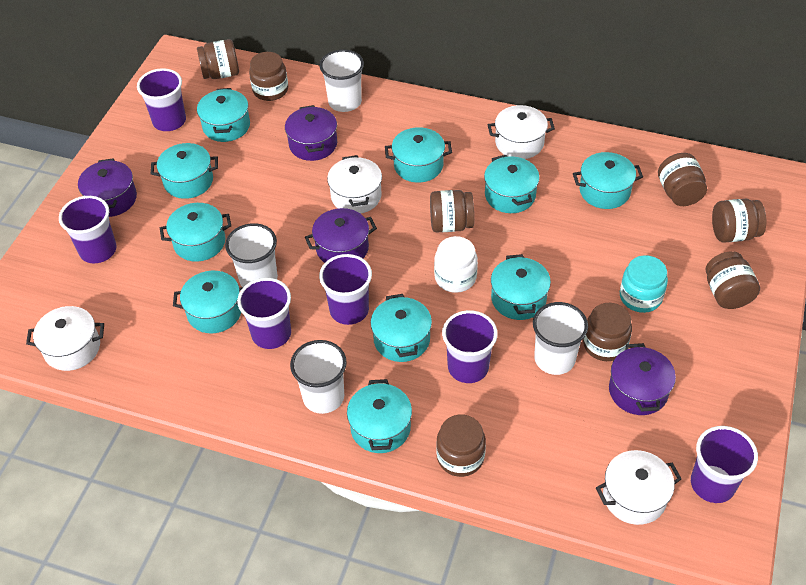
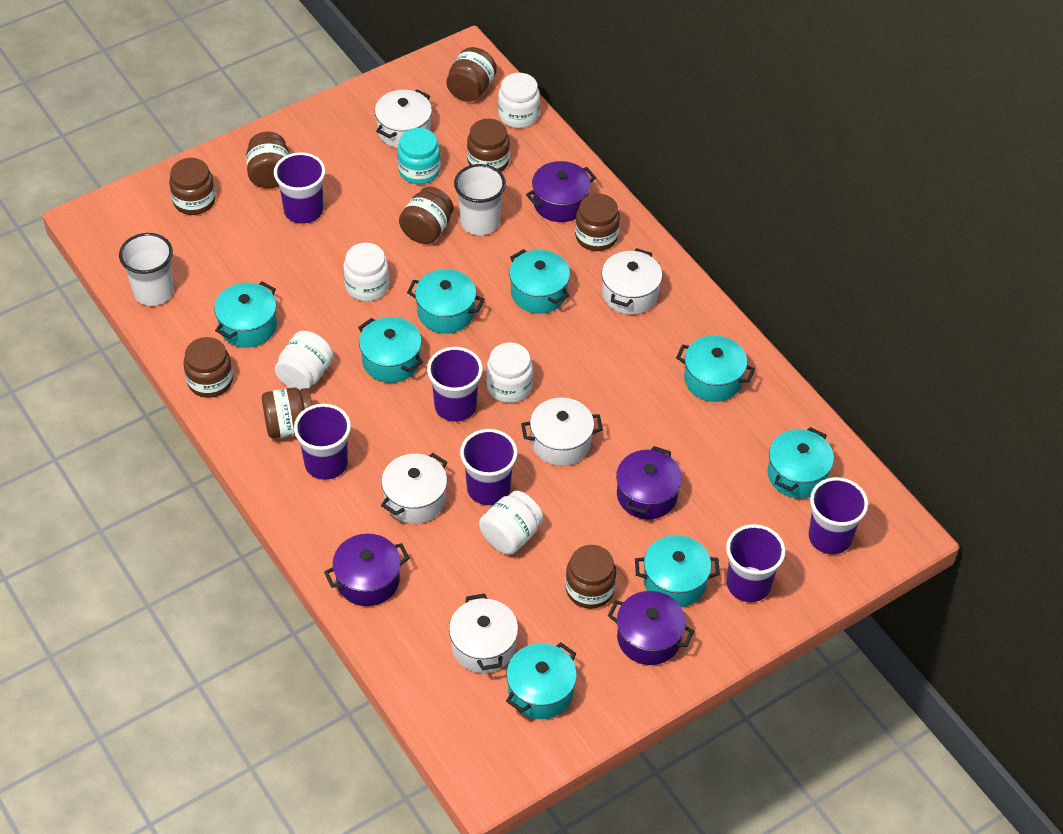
brown jar: [197,39,239,79] [249,52,288,101] [430,190,474,232] [436,414,486,477] [583,303,632,361] [658,153,707,206] [705,251,760,309] [712,199,766,243] = 8 -> [169,158,216,215] [184,337,233,398] [246,132,289,188] [262,388,312,438] [399,187,454,244] [446,47,497,102] [467,119,510,172] [565,545,616,609] [575,194,620,251] = 9
turquoise pot: [151,143,218,199] [160,203,231,262] [173,271,242,333] [197,88,250,142] [347,379,412,453] [370,294,432,362] [385,127,452,183] [484,155,540,213] [491,254,551,320] [573,152,643,209] = 10 -> [214,282,277,348] [358,317,423,383] [407,269,485,334] [506,642,577,719] [509,249,570,314] [635,535,720,607] [676,335,755,402] [768,427,834,499] = 8
white cup: [225,223,278,287] [290,340,347,414] [320,49,364,112] [533,302,588,375] = 4 -> [119,233,174,306] [454,164,506,235] = 2
white jar: [434,236,478,293] = 1 -> [275,331,334,390] [343,243,389,301] [479,491,543,555] [486,342,533,403] [498,73,540,128] = 5
white pot: [26,306,104,371] [327,155,382,214] [488,105,555,159] [596,450,682,525] = 4 -> [375,89,432,148] [381,453,447,524] [449,594,518,673] [521,398,603,466] [602,248,662,315] = 5

